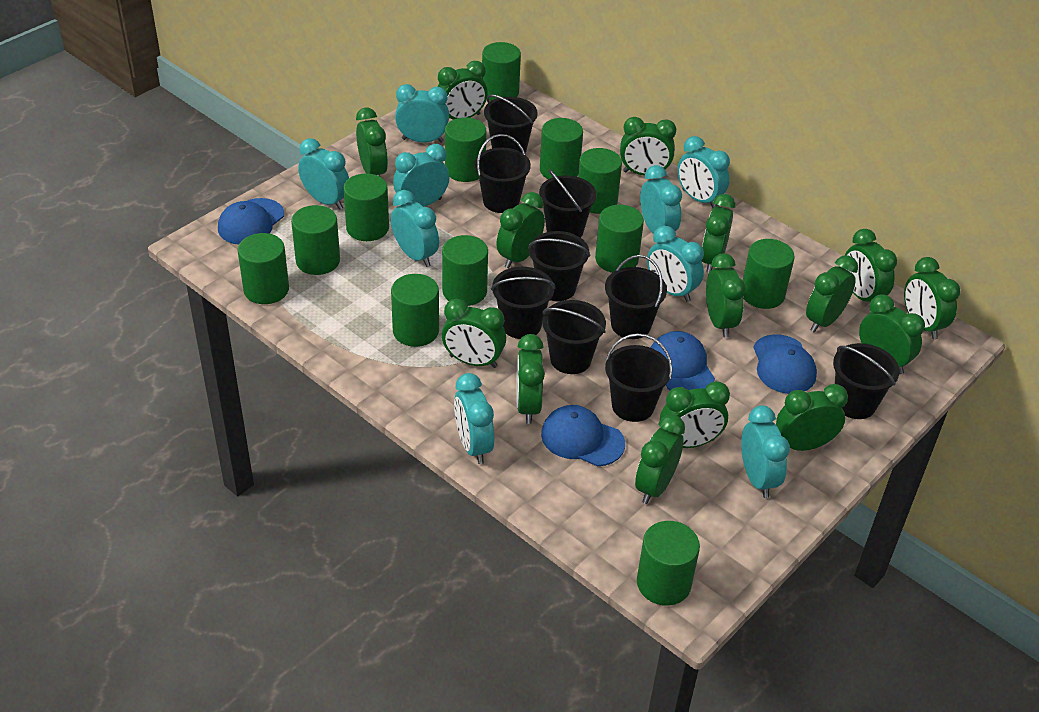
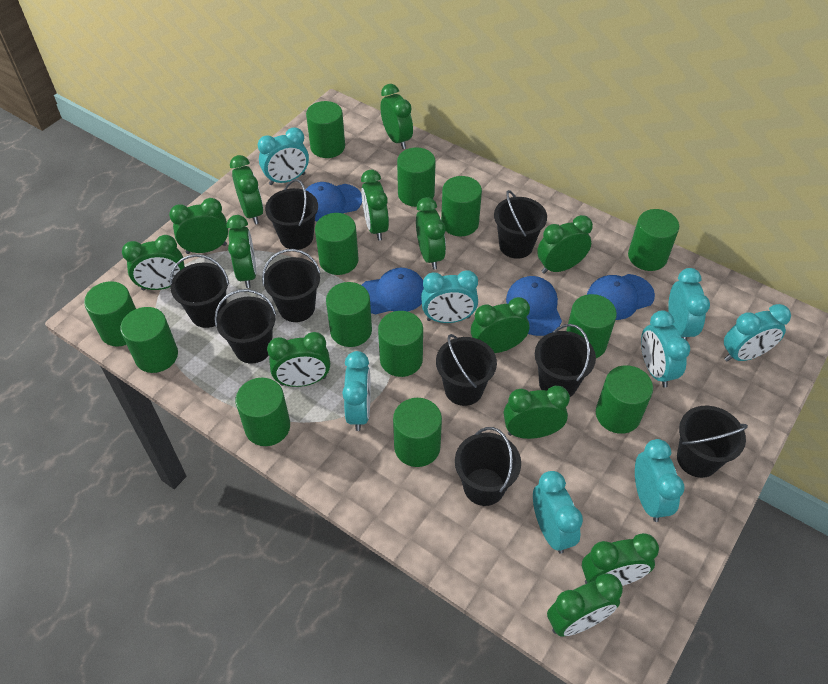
green clock: [356,108,388,176] [437,61,488,120] [442,299,506,368] [497,192,545,268] [516,334,545,424] [620,117,676,176] [635,414,685,504] [660,381,730,448] [701,194,735,273] [706,253,746,337] [776,384,848,451] [806,255,858,333] [845,229,897,302] [859,294,925,374] [904,257,960,339] = 15 -> [122,235,185,291] [169,198,228,254] [227,215,256,288] [230,155,263,225] [267,332,330,387] [361,170,389,241] [380,84,413,149] [416,197,446,269] [471,297,530,353] [504,386,570,439] [537,215,593,274] [547,573,623,637] [582,533,659,586] = 13
green cylinder: [237,233,289,304] [291,205,340,275] [343,173,389,241] [391,274,439,347] [442,235,488,306] [445,117,486,182] [482,42,521,101] [540,118,583,179] [578,148,622,214] [595,205,644,273] [637,521,700,606] [743,239,795,309] = 12 -> [84,281,136,347] [120,307,178,373] [236,378,290,446] [306,101,345,158] [315,213,359,275] [326,282,372,347] [378,311,423,377] [393,398,442,467] [397,147,436,207] [441,176,482,236] [566,294,617,358] [596,365,653,434] [628,209,679,271] = 13
turquoise clock: [298,138,349,210] [391,190,439,267] [393,144,449,207] [395,84,449,143] [454,373,494,464] [640,165,682,234] [647,226,704,302] [677,136,730,208] [741,405,790,498] = 9 -> [258,127,309,185] [342,351,371,431] [421,270,478,323] [533,471,583,554] [635,439,685,522] [641,310,690,388] [668,268,710,340] [724,304,791,361] = 8

